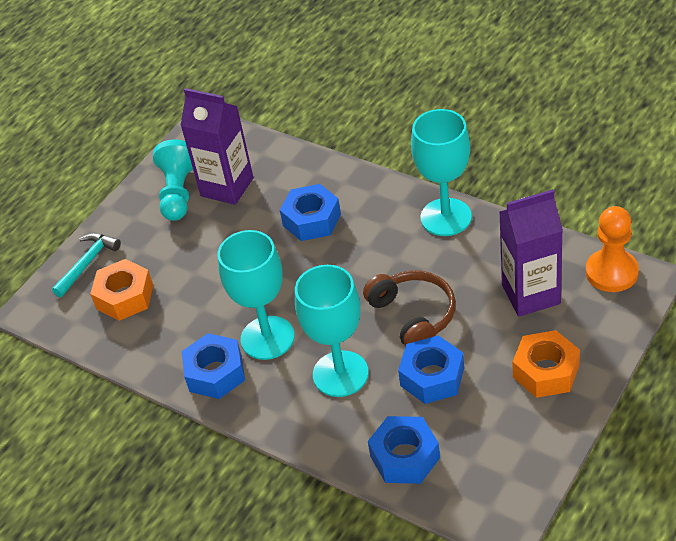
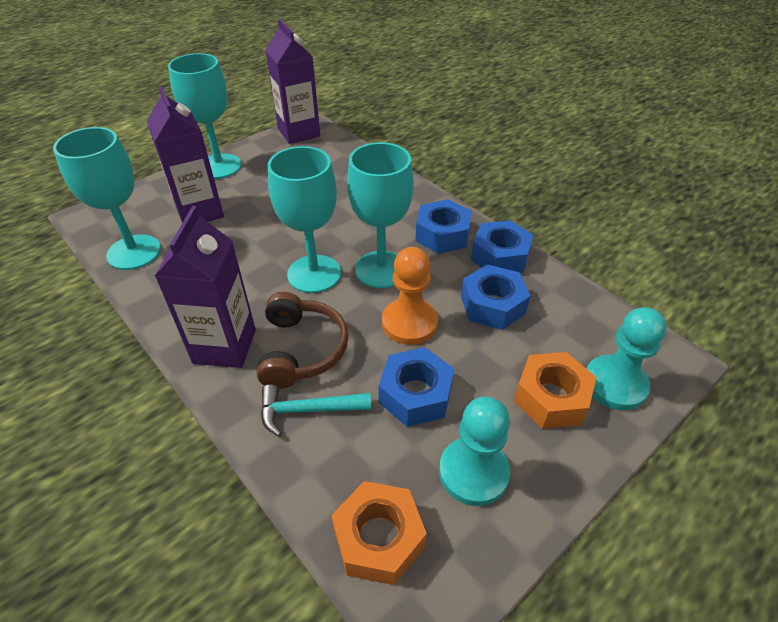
purple carton: [180,88,254,205] [499,189,563,317] = 2 -> [147,86,224,223] [155,206,256,368] [265,20,320,144] = 3
turquoise goblet: [217,230,295,360] [295,265,369,397] [411,109,472,236] = 3 -> [53,127,161,270] [168,53,242,179] [268,146,341,293] [347,142,414,288] = 4
turquoise pawn: [153,139,193,221] = 1 -> [439,397,510,506] [587,307,667,410] = 2

